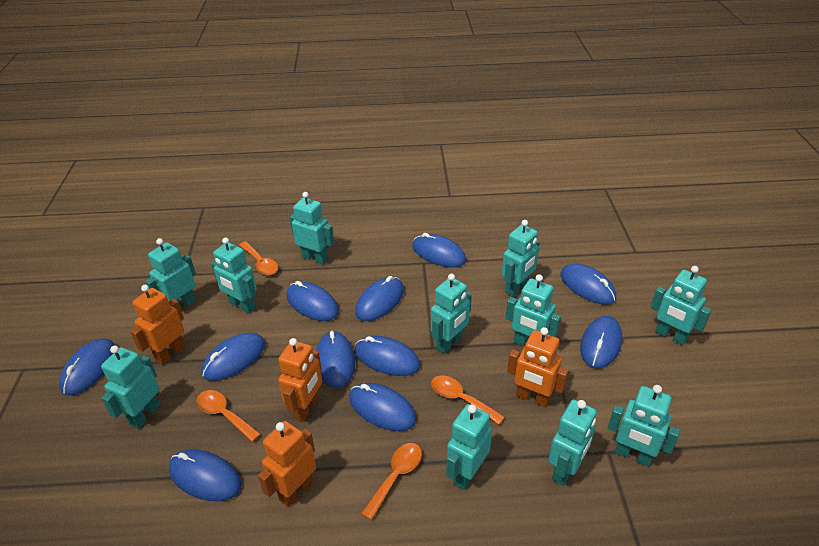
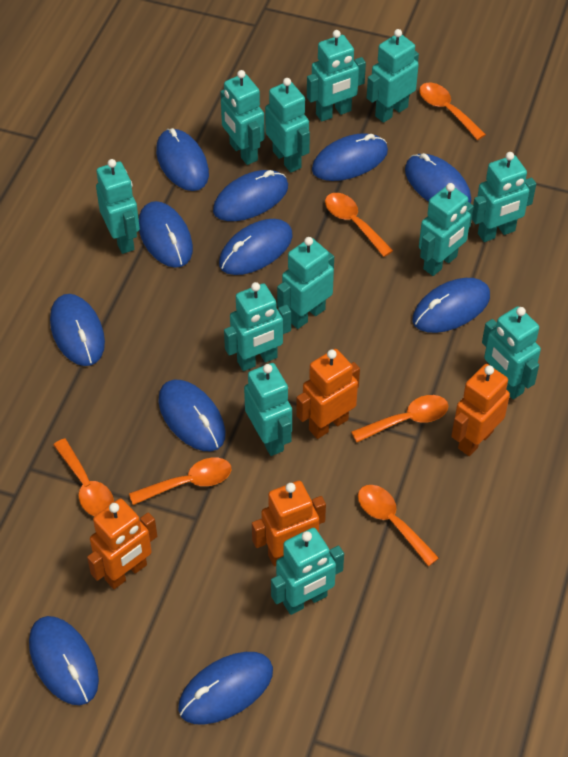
orange spoon: [197,390,261,442] [239,241,278,275] [361,443,422,520] [431,376,505,425] = 4 -> [53,438,114,516] [129,458,232,505] [325,193,393,257] [351,395,448,443] [358,485,439,566] [419,83,486,140] = 6
turquoise robot: [101,346,160,429] [145,238,196,311] [211,237,257,314] [290,192,334,264] [431,274,472,354] [446,404,492,490] [502,220,540,297] [506,274,561,346] [548,399,597,486] [608,385,680,467] [651,266,711,345] = 11 -> [96,159,140,254] [221,70,265,165] [224,282,291,371] [244,363,292,456] [265,78,310,173] [271,528,344,615] [277,237,334,329] [307,30,366,122] [367,29,419,123] [419,183,474,276] [472,152,536,242] [482,306,541,399] = 12

